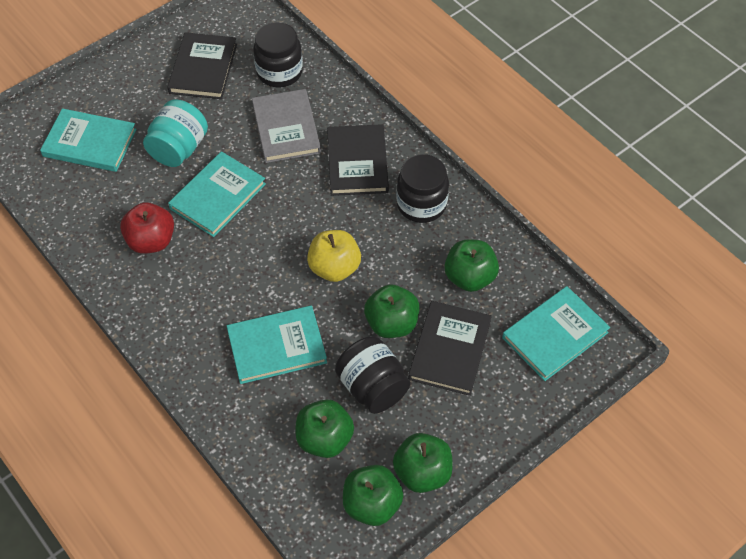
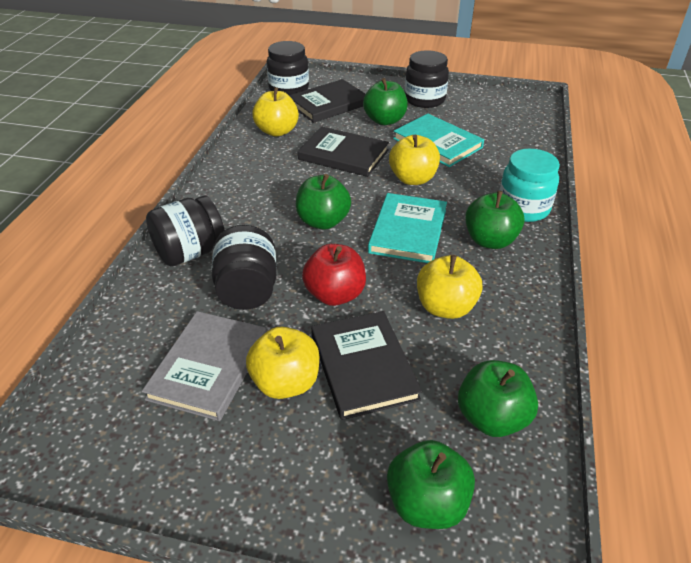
black jar: [253,22,303,87] [335,336,410,414] [396,154,449,223] = 3 -> [146,196,225,266] [212,225,277,310] [267,41,309,95] [405,50,449,108] = 4
turquoise book: [40,108,137,172] [168,151,266,237] [227,306,327,384] [502,286,610,381] = 4 -> [368,193,447,263] [393,114,484,167] = 2
yellow apple: [307,230,361,282] = 1 -> [246,327,319,399] [252,87,299,137] [389,134,440,185] [417,255,482,319] = 4

